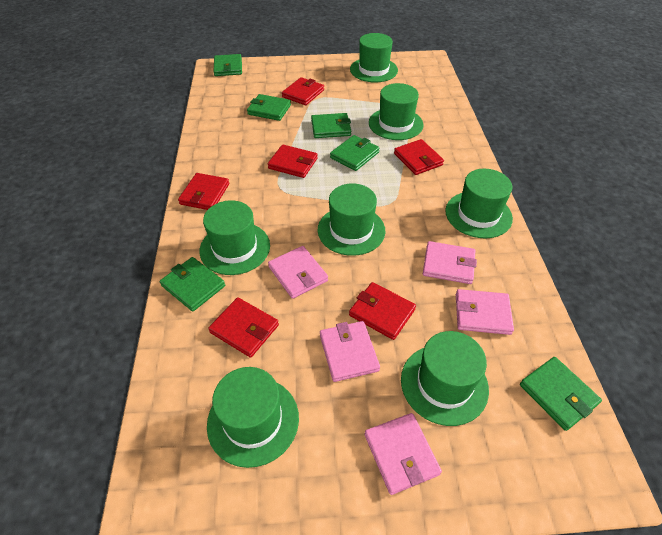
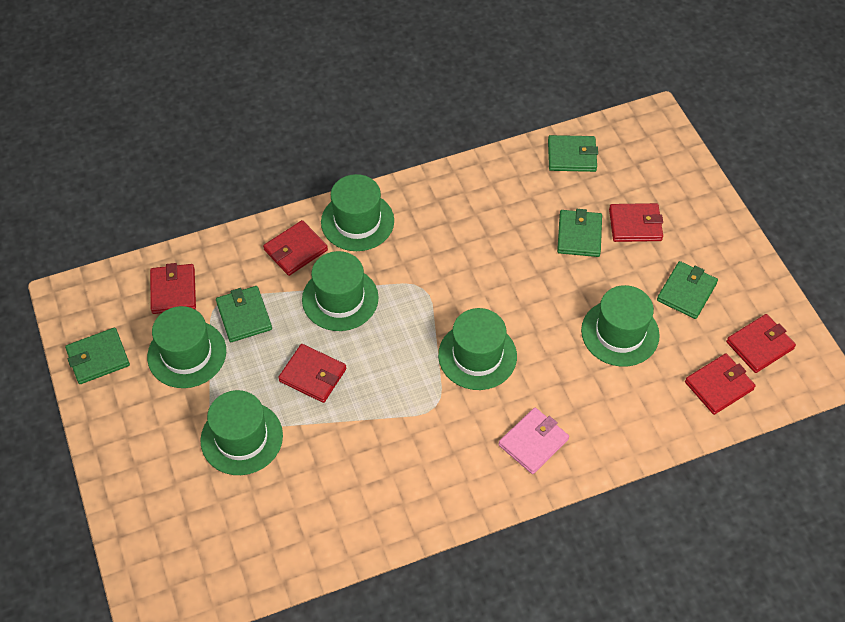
green hat: [200,200,270,275] [207,367,299,468] [318,183,385,256] [350,33,398,82] [369,83,424,140] [401,331,489,426] [445,169,513,238] = 7 -> [147,306,226,388] [200,390,283,475] [302,251,379,331] [321,174,394,251] [438,308,517,390] [581,285,660,367] = 6
green wallet: [160,257,225,312] [213,54,242,76] [247,94,291,121] [311,113,351,138] [330,135,380,171] [520,357,602,431] = 6 -> [65,328,130,384] [216,286,272,342] [548,135,598,172] [557,209,602,257] [657,261,718,319] = 5
pink wallet: [268,246,328,299] [320,321,380,382] [365,413,442,495] [423,241,477,284] [456,289,514,335] = 5 -> [498,408,569,474] = 1

